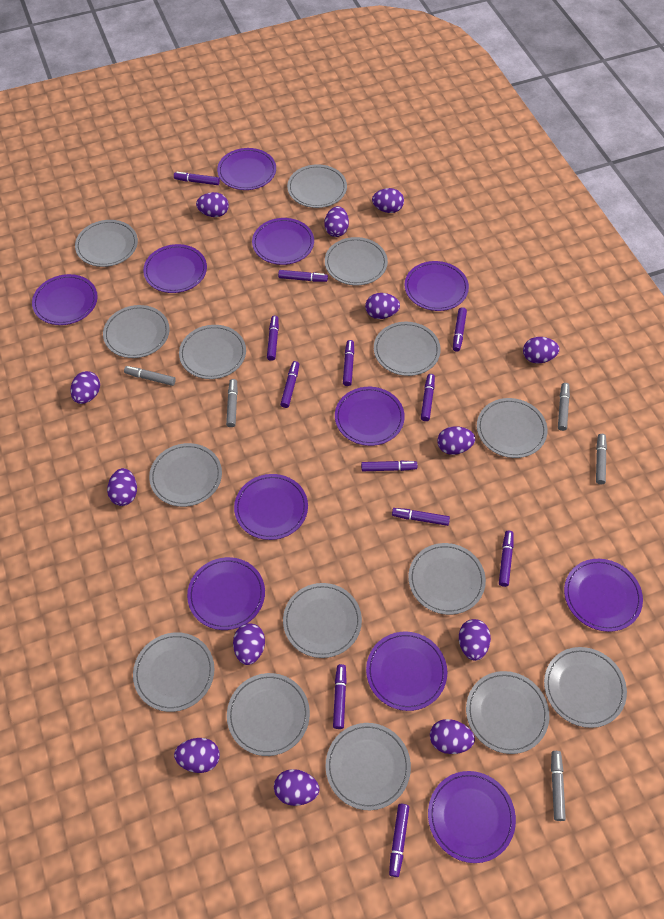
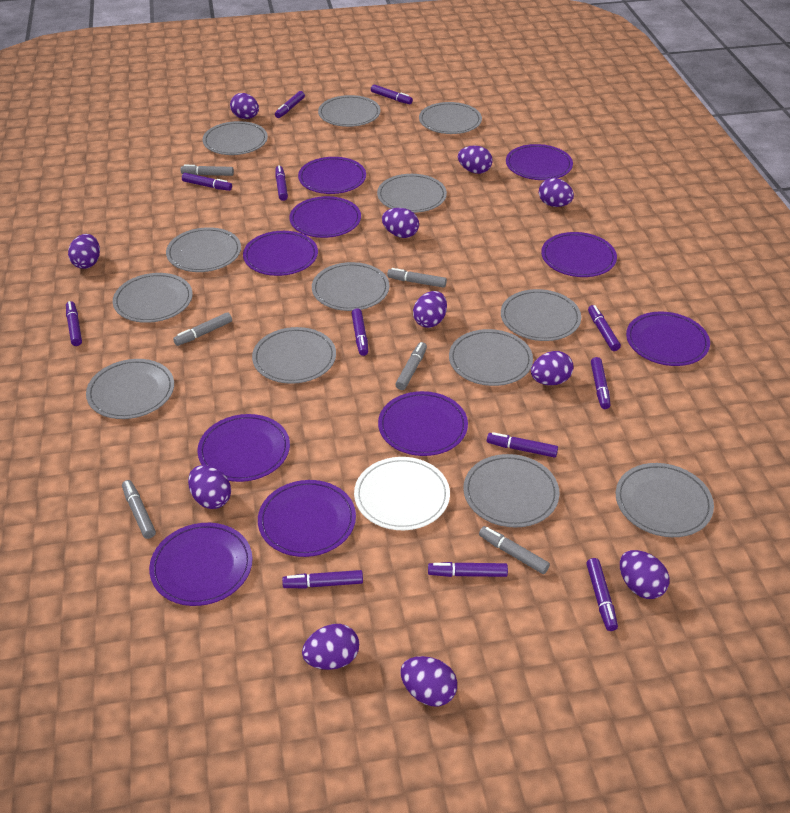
grey marker: [124,366,176,386] [226,379,238,427] [551,751,566,821] [558,383,570,431] [596,434,607,485] = 5 -> [122,480,156,539] [173,312,232,346] [181,165,234,176] [387,268,447,288] [395,342,427,390] [479,526,550,574] = 6
grey plate: [75,220,138,267] [103,305,170,358] [133,632,214,712] [149,443,222,507] [179,325,246,379] [227,673,310,756] [283,583,362,658] [287,164,347,208] [325,237,388,285] [326,723,411,810] [374,322,441,376] [408,543,486,615] [466,671,549,754] [477,398,548,458] [544,647,627,728] = 15 -> [86,359,174,419] [113,273,193,323] [166,227,241,272] [203,121,268,155] [252,327,336,384] [312,262,389,311] [318,95,381,127] [377,174,447,213] [419,102,482,134] [449,329,533,386] [463,454,560,528] [501,289,581,341] [616,463,714,537] = 13
purple egg: [70,371,100,404] [107,468,137,506] [174,738,220,773] [196,192,229,217] [233,623,265,665] [274,769,319,806] [324,206,349,237] [365,293,400,319] [372,188,404,213] [430,719,475,754] [437,426,475,455] [459,619,491,661] [523,337,559,363] = 13 -> [68,234,100,269] [188,465,231,509] [230,93,259,119] [302,624,359,670] [382,208,419,238] [401,656,457,706] [413,291,447,328] [458,146,493,174] [531,351,574,385] [539,178,574,207] [620,550,669,599] = 11
purple plate: [32,274,98,325] [143,244,207,293] [187,557,265,630] [217,148,276,190] [234,474,308,540] [252,218,314,265] [335,387,405,446] [366,632,447,711] [405,261,469,311] [428,771,516,863] [564,559,643,632] = 11 -> [149,523,253,606] [197,414,290,482] [243,231,318,276] [258,480,356,557] [289,196,361,238] [298,157,366,194] [378,391,468,456] [506,144,573,180] [541,232,617,277] [626,312,710,366] = 10
white plate: none = 0 -> [354,457,450,530] = 1

